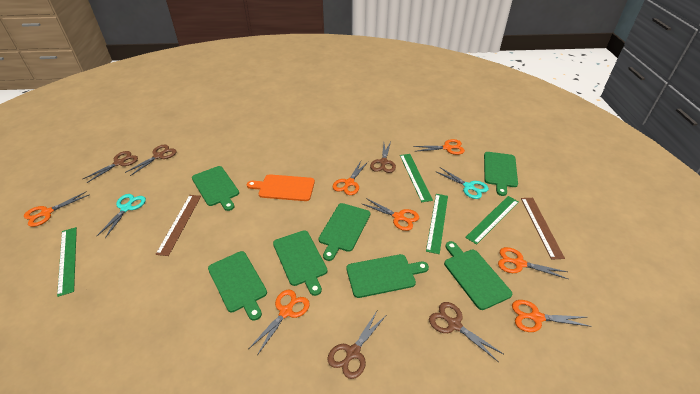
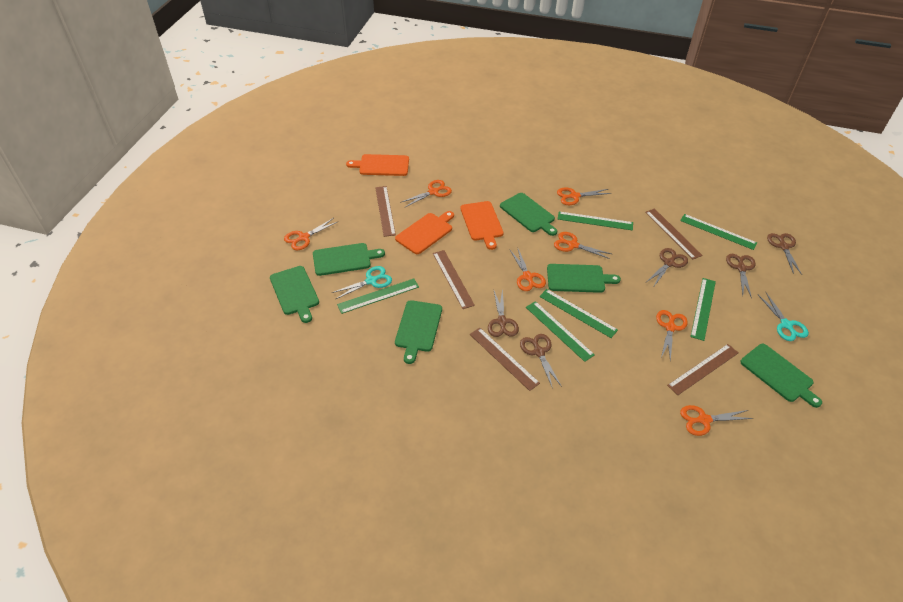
brown ruler: [155,195,201,256] [521,198,565,260] = 2 -> [375,186,396,237] [433,250,475,309] [470,328,540,391] [645,209,703,259] [667,344,738,395] = 5
green cutting board: [192,166,239,211] [208,251,267,321] [273,230,327,296] [318,203,370,261] [346,254,429,298] [444,241,512,310] [484,152,518,196] = 7 -> [270,266,319,323] [313,243,385,276] [395,300,442,364] [500,193,557,236] [547,264,621,293] [740,344,822,408] = 6
green ruler: [57,227,77,297] [400,154,433,202] [426,194,448,254] [465,196,519,245] = 4 -> [337,278,419,314] [526,301,595,362] [539,289,618,338] [558,211,633,231] [680,214,757,250] [690,278,716,341] = 6
orange cutting board: [247,174,315,201] = 1 -> [346,154,409,176] [395,211,454,254] [460,201,503,250] = 3

